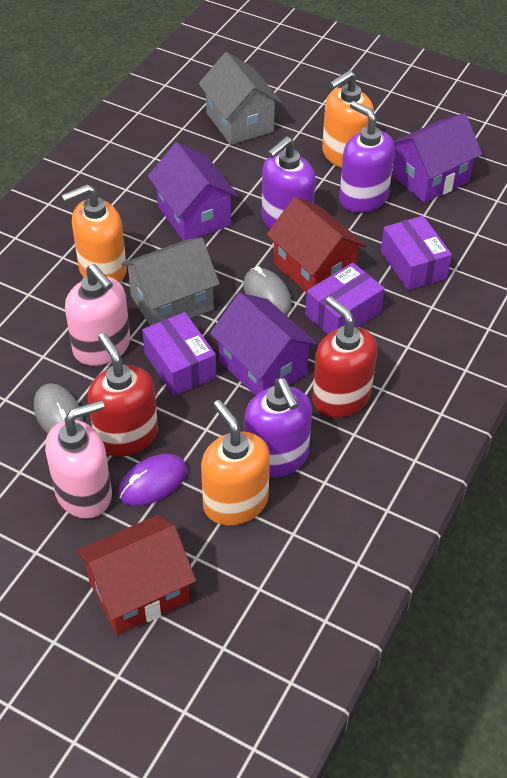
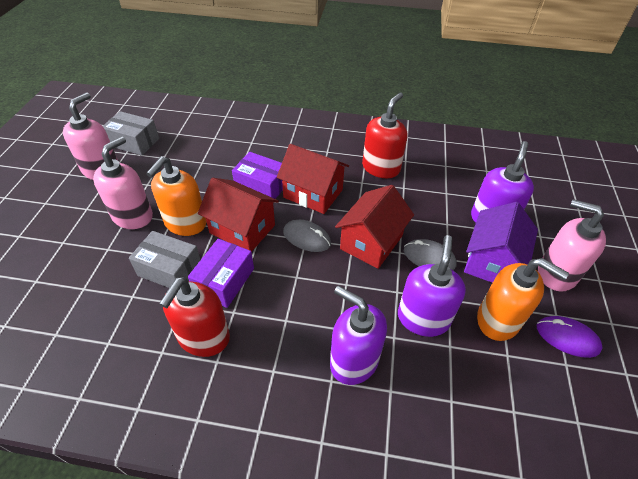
grey box: none = 0 -> [103,111,159,155] [129,231,201,288] = 2
grey house: [121,237,220,326] [199,52,282,145] = 2 -> none = 0
orange soap dispenser: [62,184,127,283] [201,400,270,526] [322,70,374,168] = 3 -> [146,156,206,236] [477,258,569,341] = 2
pink soap dispenser: [45,400,112,519] [65,264,130,366] = 2 -> [63,93,118,180] [93,136,153,229] [538,199,606,292] = 3
purple box: [142,312,216,396] [305,263,385,334] [381,216,452,290] = 3 -> [188,239,254,308] [232,152,283,199] = 2
purple house: [148,142,238,241] [210,293,317,396] [392,113,482,203] = 3 -> [464,202,538,283] = 1
red house: [76,515,196,635] [266,197,366,293] = 2 -> [198,178,279,252] [277,144,349,214] [335,185,414,269] = 3

